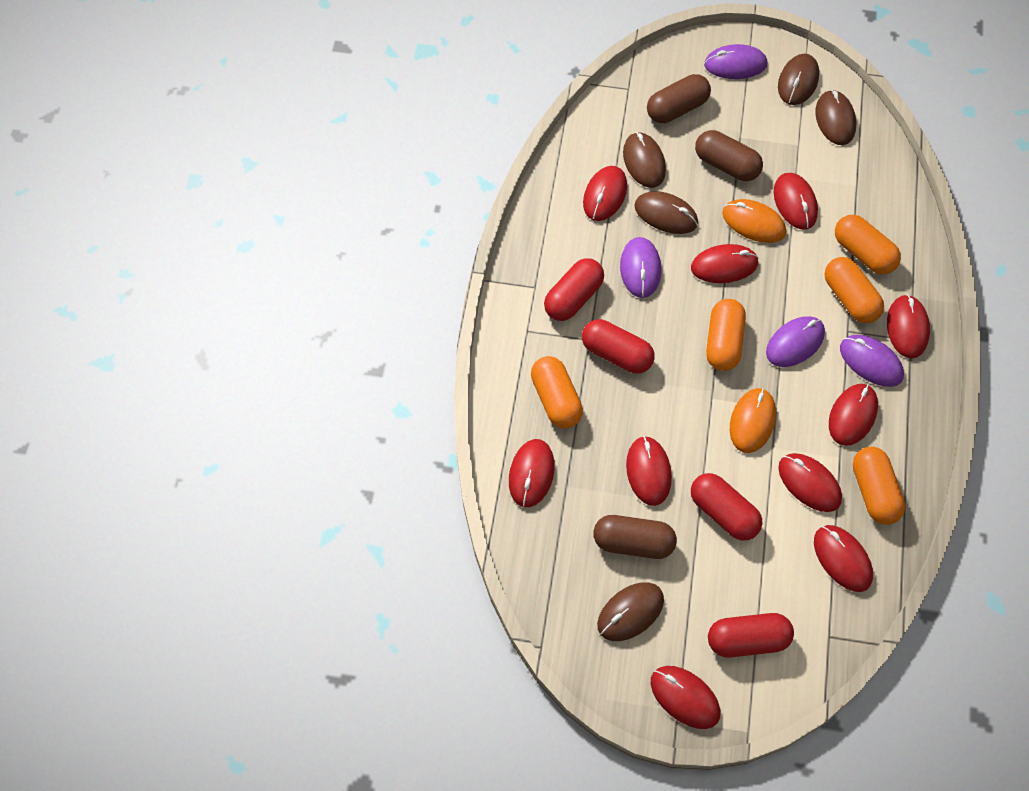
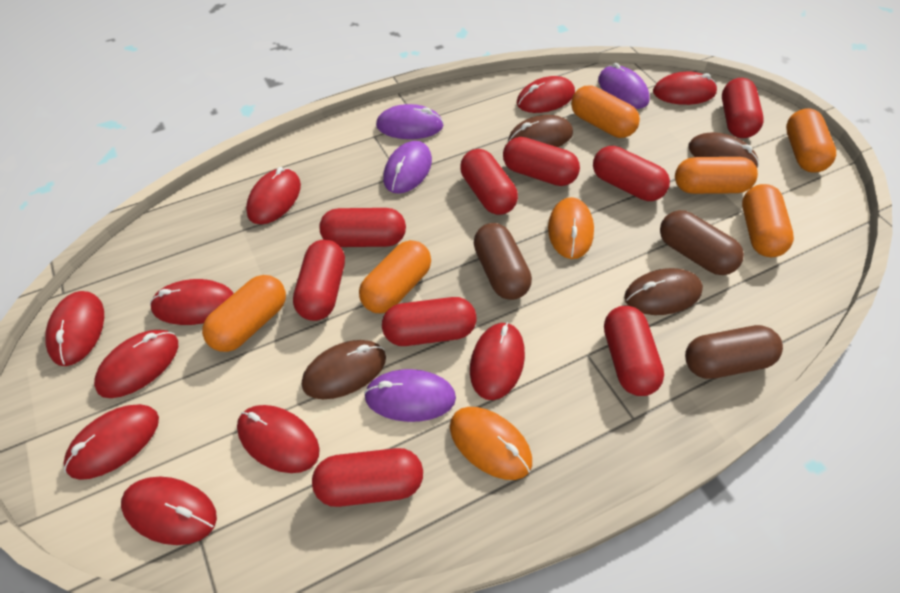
brown mouse: [597,582,664,641] [623,132,666,188] [634,191,698,234] [778,54,819,105] [815,90,856,145] = 5 -> [302,340,386,399] [508,115,573,147] [624,268,703,315] [688,132,759,167] = 4
orange capsule: [531,356,583,429] [706,299,746,371] [824,257,884,323] [835,215,901,275] [853,447,905,525] = 5 -> [202,275,286,352] [359,240,431,313] [571,85,640,138] [675,157,758,194] [742,184,794,257] [786,108,836,173] = 6
red capsule: [544,258,604,321] [582,319,655,374] [691,473,762,541] [708,613,794,658] = 4 -> [293,239,345,321] [312,448,423,507] [319,208,406,247] [382,297,476,346] [460,149,518,215] [503,137,580,186] [593,146,670,201] [604,306,664,396] [722,78,764,138] = 9

